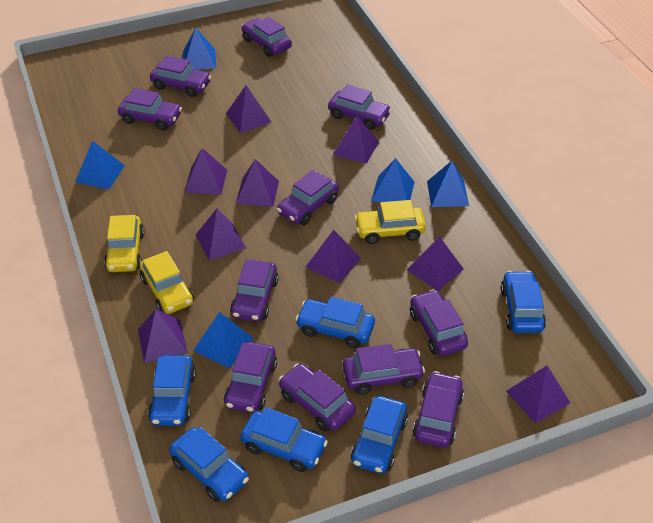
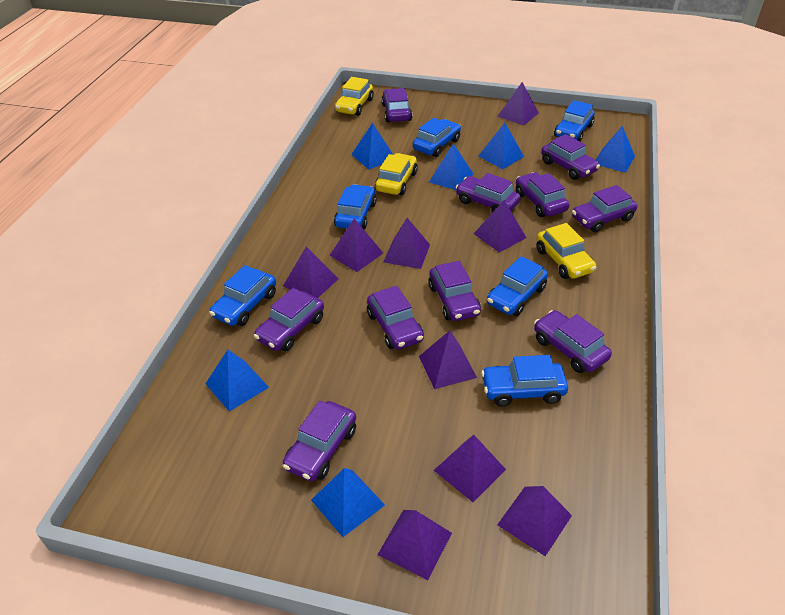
blue pyramid: [75,141,125,189] [183,27,216,70] [193,312,253,368] [371,158,415,202] [427,161,469,207] = 5 -> [206,350,269,411] [311,468,385,537] [351,123,393,169] [429,144,474,190] [478,123,524,169] [596,126,635,173] = 6
purple car: [118,88,182,130] [150,55,211,97] [224,342,277,413] [230,259,279,322] [241,17,292,57] [277,170,339,225] [279,363,356,432] [328,84,392,130] [343,344,425,395] [410,289,468,356] [413,371,464,447] = 11 -> [254,288,324,351] [283,401,356,481] [367,286,424,350] [381,88,412,122] [428,261,481,321] [456,173,521,213] [516,172,569,217] [534,310,612,373] [541,134,600,180] [572,185,637,232] = 10

